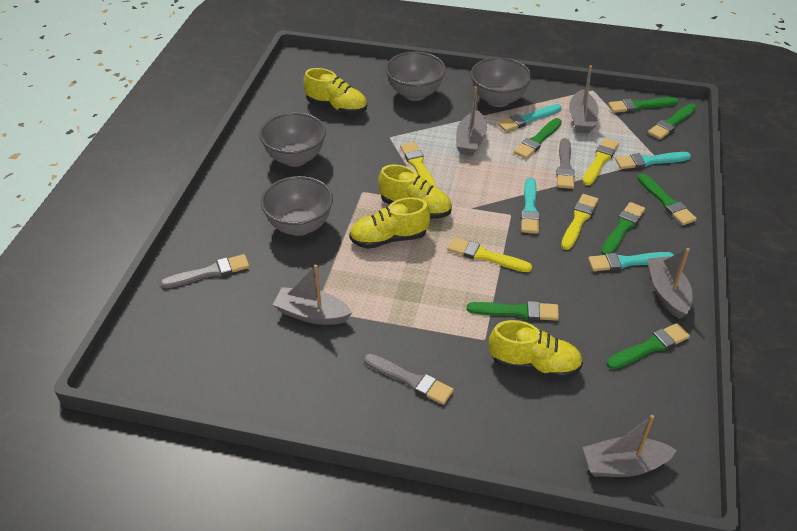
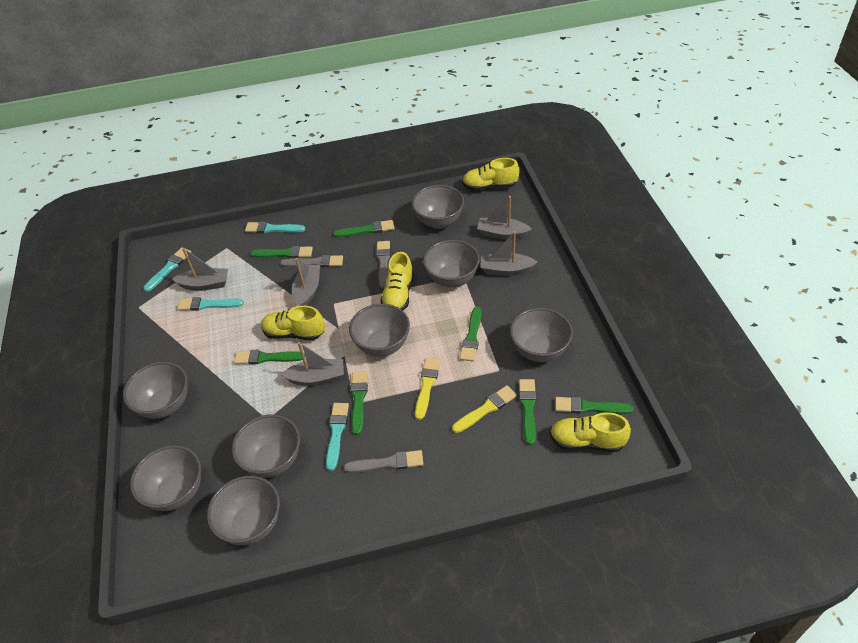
grey bowl: [259,112,326,167] [261,176,333,236] [385,52,446,101] [470,57,532,107] = 4 -> [123,362,188,419] [130,445,201,511] [207,476,280,545] [232,414,300,478] [349,304,410,357] [412,185,464,229] [423,240,480,288] [510,308,573,362] = 8
yellow brush: [400,142,437,188] [448,237,532,272] [561,194,598,250] [582,138,619,186] = 4 -> [415,357,441,420] [452,385,517,433] = 2

